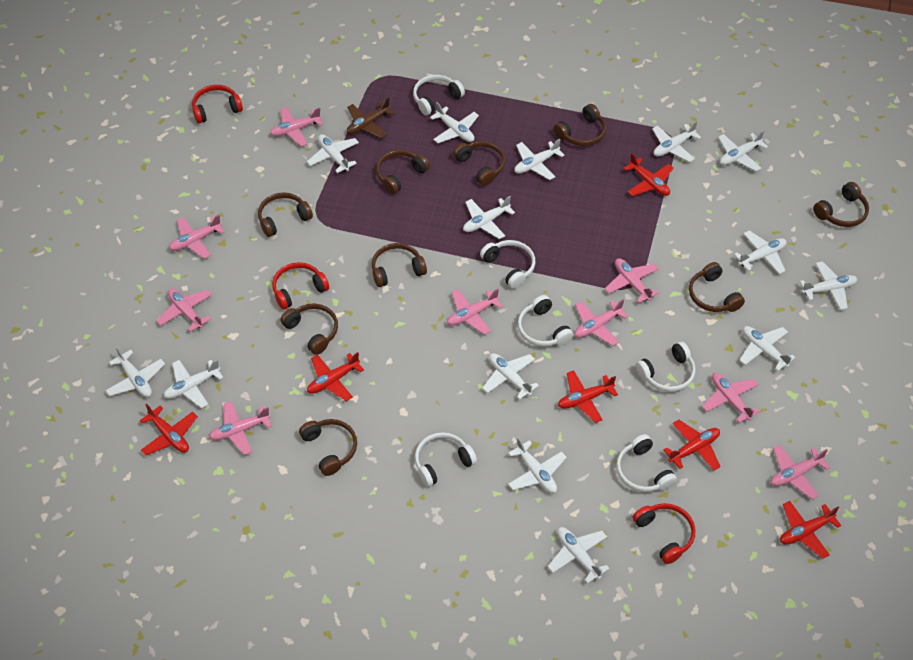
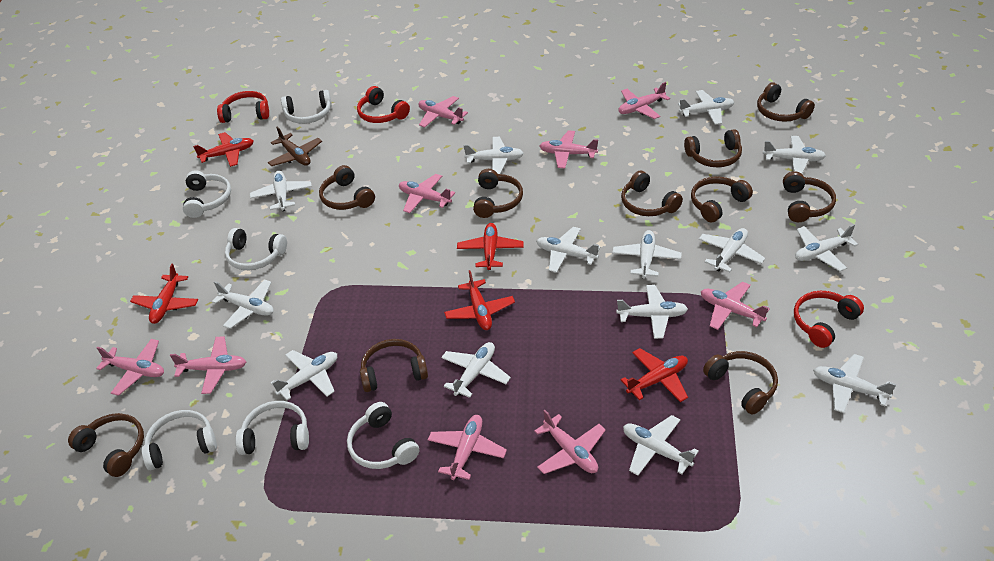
brown headphones: [258,192,313,237] [280,303,338,355] [299,419,357,476] [372,243,427,287] [376,150,430,194] [453,141,505,186] [554,104,606,146] [689,262,745,312] [813,182,869,227] = 9 -> [68,413,144,477] [319,165,375,210] [360,339,428,392] [473,169,523,218] [621,170,683,216] [684,129,742,167] [691,176,753,222] [703,351,778,415] [757,82,815,122] [783,171,836,222] = 10
red plane: [139,404,198,456] [307,352,364,401] [558,370,618,423] [623,153,674,196] [663,419,720,471] [780,501,842,559] = 6 -> [130,264,198,324] [193,132,254,167] [444,270,515,330] [457,223,524,270] [620,348,688,402] = 5

